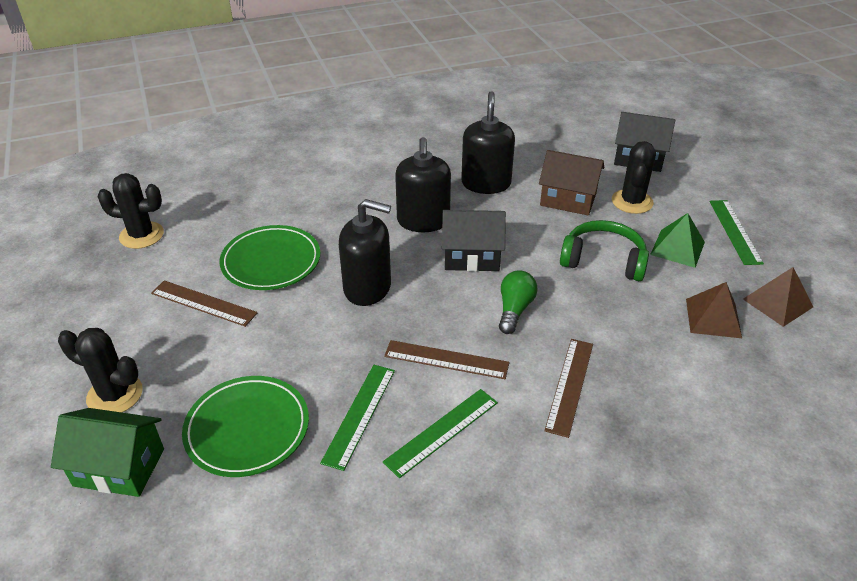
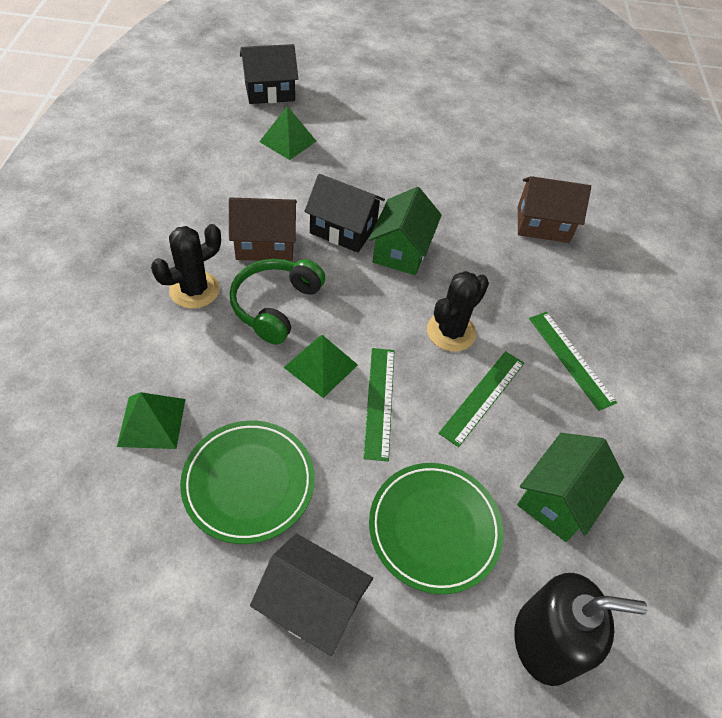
black cactus: [58,328,143,412] [97,173,164,249] [612,141,656,214] = 3 -> [151,224,221,309] [427,271,489,352] = 2
black house: [442,210,506,271] [614,112,675,172] = 2 -> [240,44,298,104] [250,533,373,656] [304,174,385,253] = 3
black soap dispenser: [339,199,391,306] [395,137,451,232] [461,91,515,194] = 3 -> [514,573,647,686] = 1
brown house: [539,150,604,215] = 1 -> [229,197,297,261] [518,176,591,243] = 2
brown pyramid: [686,282,742,338] [743,267,813,327] = 2 -> none = 0
brown ruler: [151,280,258,327] [384,340,510,379] [544,339,593,438] = 3 -> none = 0
green house: [51,408,164,497] = 1 -> [369,187,442,275] [517,433,624,542] = 2
green light bulb: [499,271,538,334] = 1 -> none = 0
green pyramid: [650,213,705,268] = 1 -> [117,392,186,449] [259,106,316,160] [284,335,358,398] = 3

